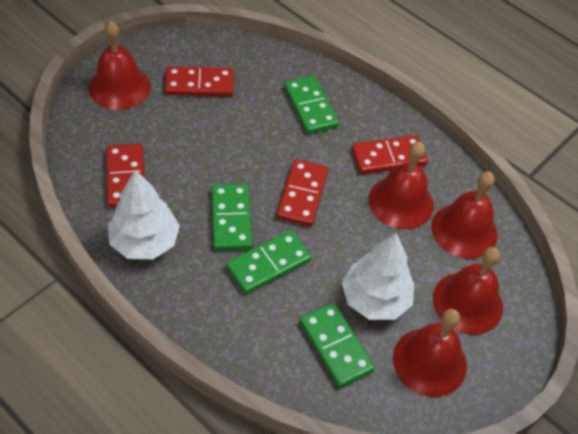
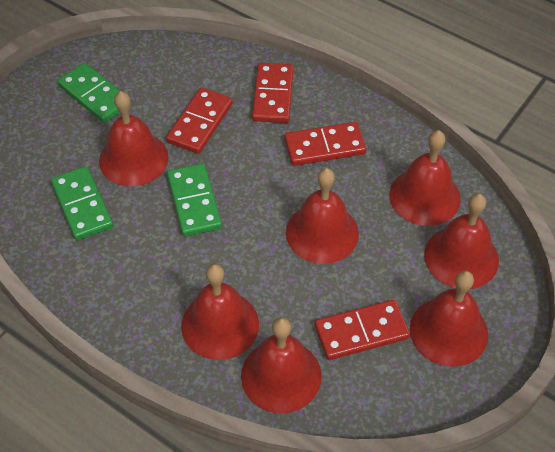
green domino: [212,184,252,251] [226,230,311,294] [284,76,339,134] [300,303,375,388] = 4 -> [51,166,113,241] [57,63,131,123] [167,164,222,237] = 3
red bell: [89,21,151,110] [369,142,434,229] [393,309,467,397] [431,172,498,259] [433,247,503,335] = 5 -> [99,91,168,186] [181,264,259,360] [241,317,322,414] [286,168,359,264] [389,130,461,226] [410,270,488,367] [424,193,499,289] = 7
white tree: [108,169,180,259] [342,233,414,320] = 2 -> none = 0

